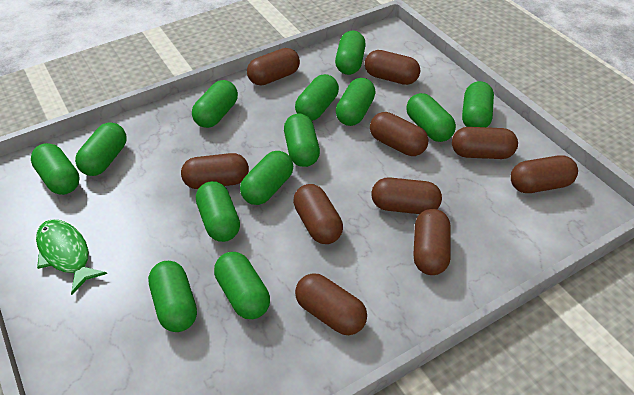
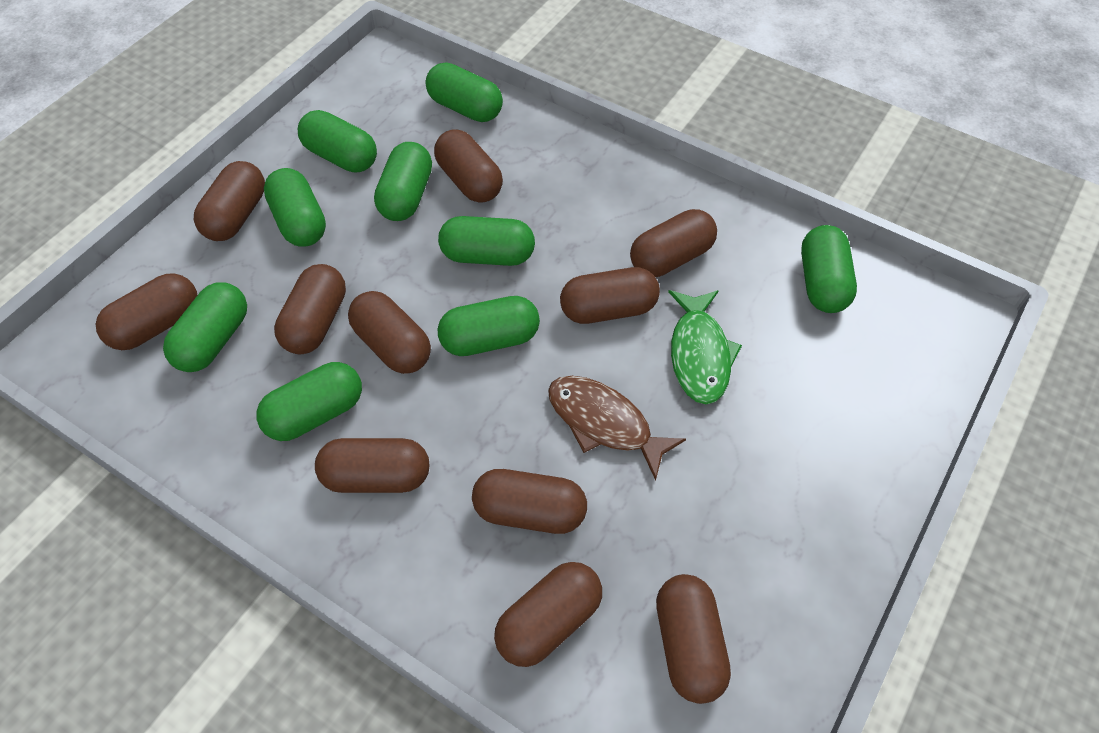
brown capsule: [181,153,249,189] [247,48,300,86] [293,184,343,244] [295,273,367,335] [365,50,420,85] [370,112,429,156] [371,177,442,214] [413,209,450,275] [452,127,518,159] [511,155,578,193] = 10 -> [96,273,197,350] [194,161,265,241] [274,264,346,355] [315,438,429,493] [348,291,431,374] [434,129,503,203] [472,469,587,534] [494,562,602,667] [560,267,660,324] [630,209,717,277] [656,574,731,704] = 11
brown fish: none = 0 -> [548,376,686,481] = 1
green capsule: [31,143,80,195] [75,122,127,176] [148,261,197,332] [192,80,238,128] [196,181,240,242] [214,252,270,319] [240,151,293,205] [284,114,320,167] [295,74,339,121] [335,31,366,75] [336,78,376,126] [406,93,456,142] [462,81,494,127] = 13 -> [163,282,247,372] [256,362,362,441] [264,168,326,247] [298,110,377,172] [374,142,432,221] [426,62,503,122] [438,216,535,266] [438,296,540,356] [801,225,857,313] = 9

